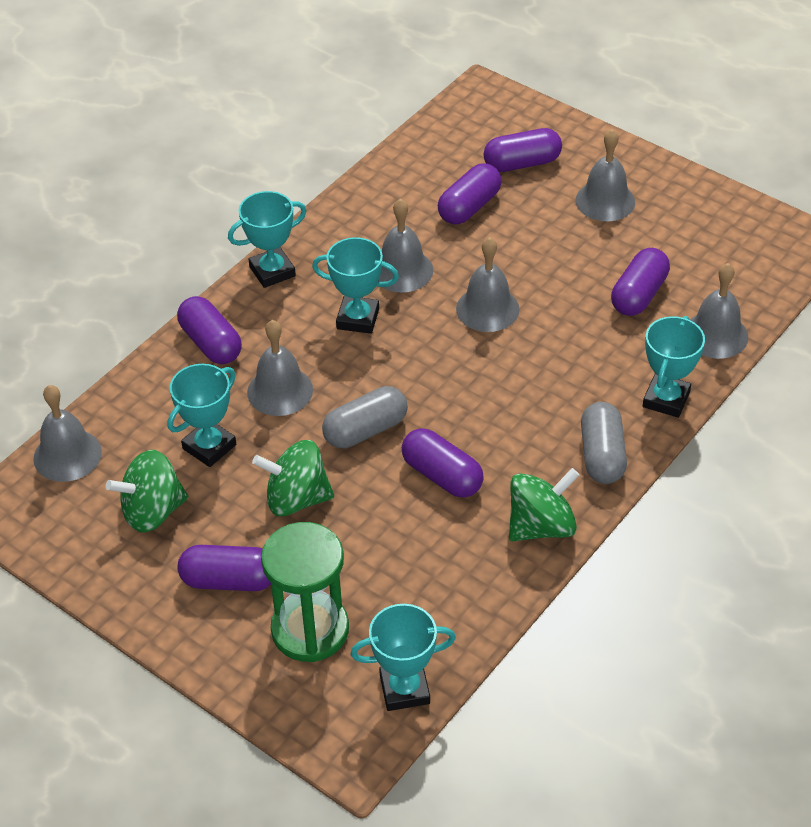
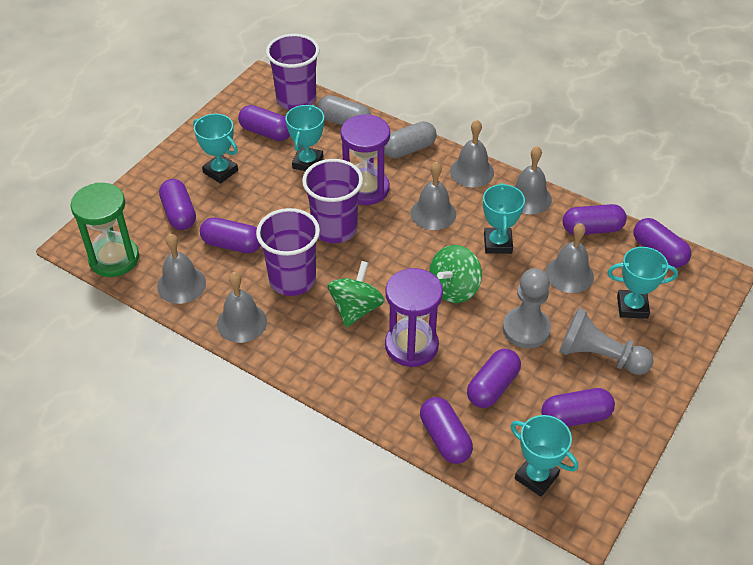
green spinning top: [106,450,188,532] [252,440,334,516] [509,468,579,541] = 3 -> [328,261,385,327] [429,245,482,303] = 2
grey pawn: none = 0 -> [503,268,551,348] [559,308,653,375] = 2
purple capsule: [177,296,242,364] [178,545,271,591] [402,428,484,497] [438,163,502,224] [484,128,562,172] [611,248,670,316] = 6 -> [159,179,196,230] [200,217,261,253] [238,105,290,141] [420,397,473,464] [467,349,521,408] [541,388,615,427] [563,204,627,235] [633,218,691,268] = 8
purple cup: none = 0 -> [256,208,320,296] [266,34,319,110] [302,159,363,243] = 3
purple hourglass: none = 0 -> [341,114,390,205] [385,268,443,367] = 2

